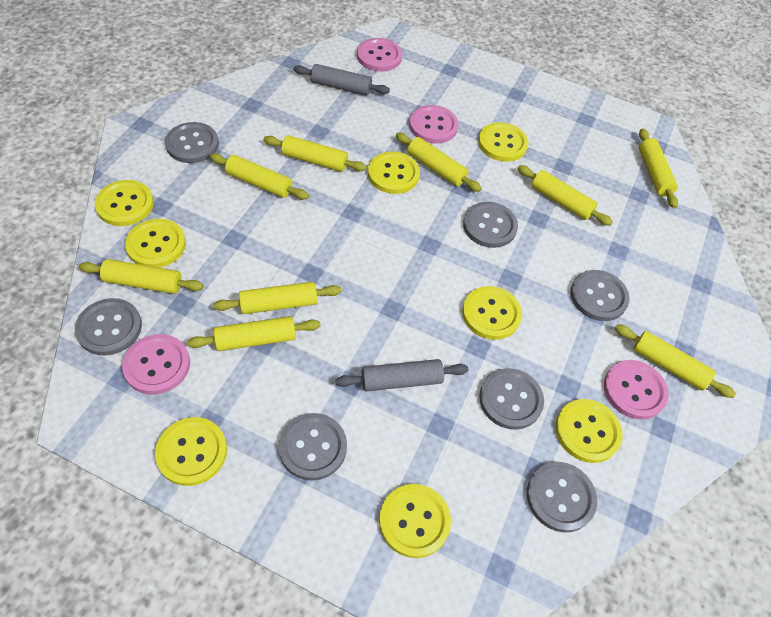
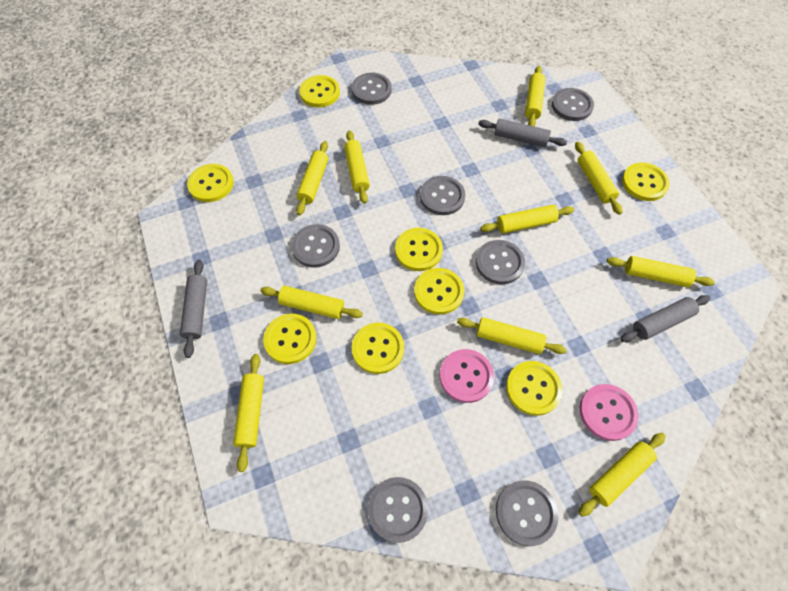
grey rolling pin: [293,64,390,95] [336,359,468,392] = 2 -> [180,260,207,358] [478,119,567,147] [620,295,710,342] = 3
pink button: [122,334,190,395] [357,38,402,72] [409,105,459,143] [604,360,669,420] = 4 -> [440,349,494,403] [580,384,639,441] = 2
yellow rolling pin: [79,259,204,294] [188,316,321,351] [210,153,309,200] [214,282,341,314] [264,135,367,172] [396,132,482,192] [517,165,613,226] [614,324,736,398] [639,128,678,208] = 9 -> [233,354,264,472] [260,286,363,319] [296,141,328,216] [344,131,370,204] [457,317,567,354] [480,205,574,234] [525,66,545,126] [575,142,622,215] [578,433,666,517] [607,256,715,287] = 10

